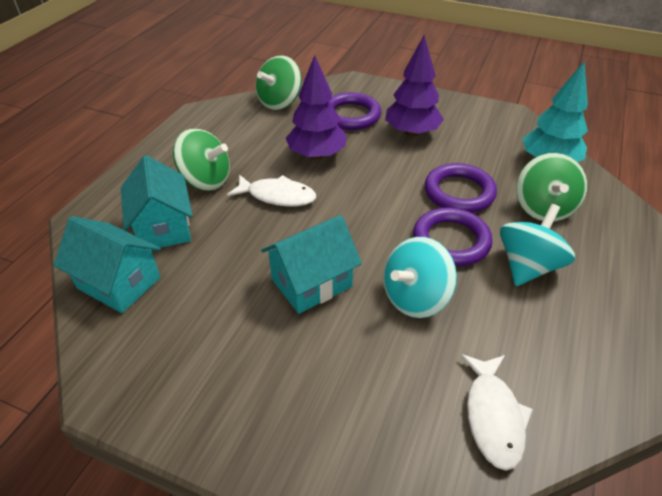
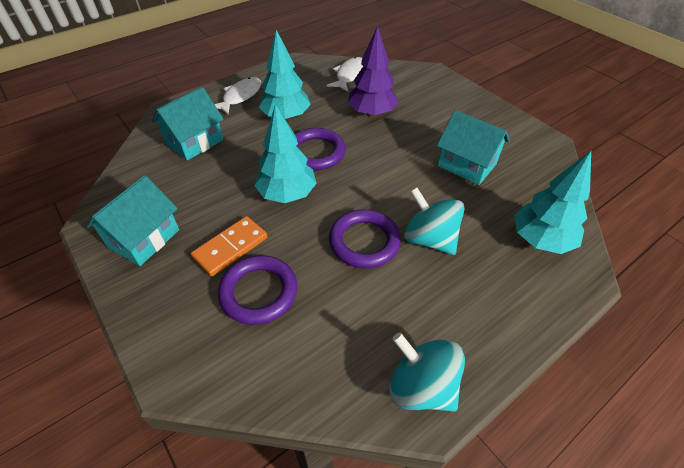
green spinning top: [173,129,230,191] [255,55,302,110] [516,153,587,222] = 3 -> none = 0
orange domino: none = 0 -> [191,216,268,277] = 1
purple tree: [286,55,346,160] [385,35,444,137] = 2 -> [348,26,399,117] = 1
turquoise tree: [523,62,588,162] = 1 -> [254,104,317,203] [259,30,311,121] [514,151,591,254] = 3

